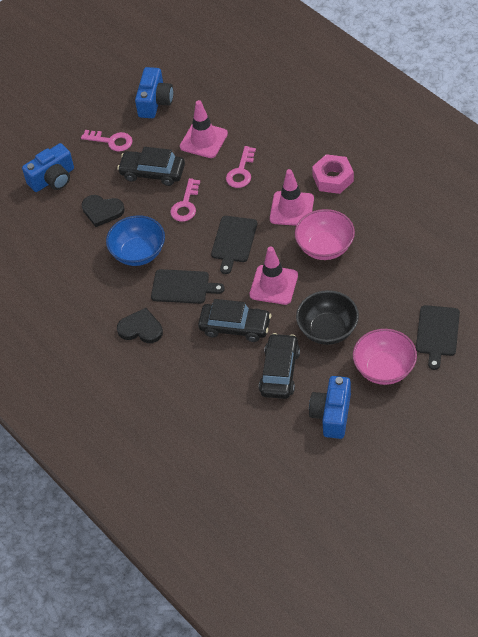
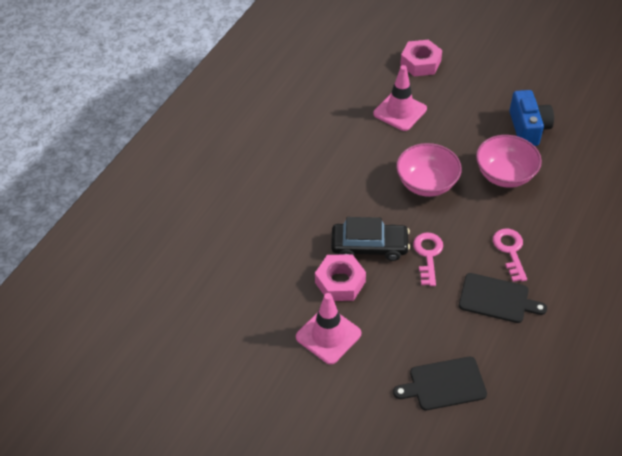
black bowl: [296,290,359,345] = 1 -> none = 0
black car: [117,147,185,186] [198,299,271,342] [259,333,300,399] = 3 -> [331,217,410,261] = 1
black cutting board: [151,269,225,304] [211,216,257,274] [416,305,460,370] = 3 -> [393,357,487,410] [459,273,547,323] = 2
black heart: [82,195,125,227] [117,308,163,343] = 2 -> none = 0
blue bowl: [106,215,165,266] = 1 -> none = 0
blue camera: [22,143,74,192] [135,67,173,118] [309,376,351,439] = 3 -> [509,90,554,146] = 1
pink key: [81,130,133,152] [170,178,200,222] [226,146,256,188] = 3 -> [413,233,443,286] [493,229,527,282] = 2
pink nut: [312,154,354,194] = 1 -> [315,254,366,301] [400,40,442,76] = 2
pink traffic cone: [180,100,228,158] [250,246,298,305] [270,169,314,226] = 3 -> [296,293,361,365] [373,65,427,131] = 2

